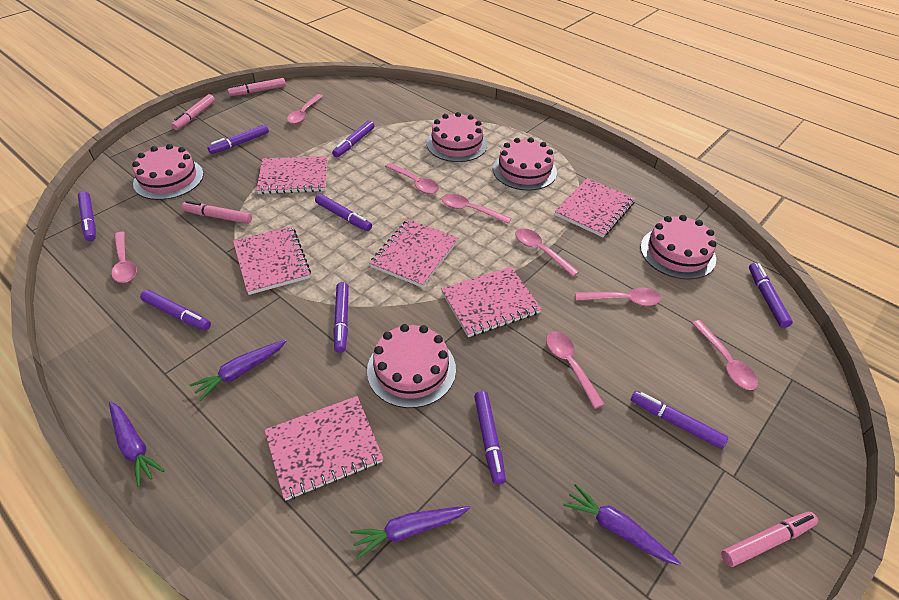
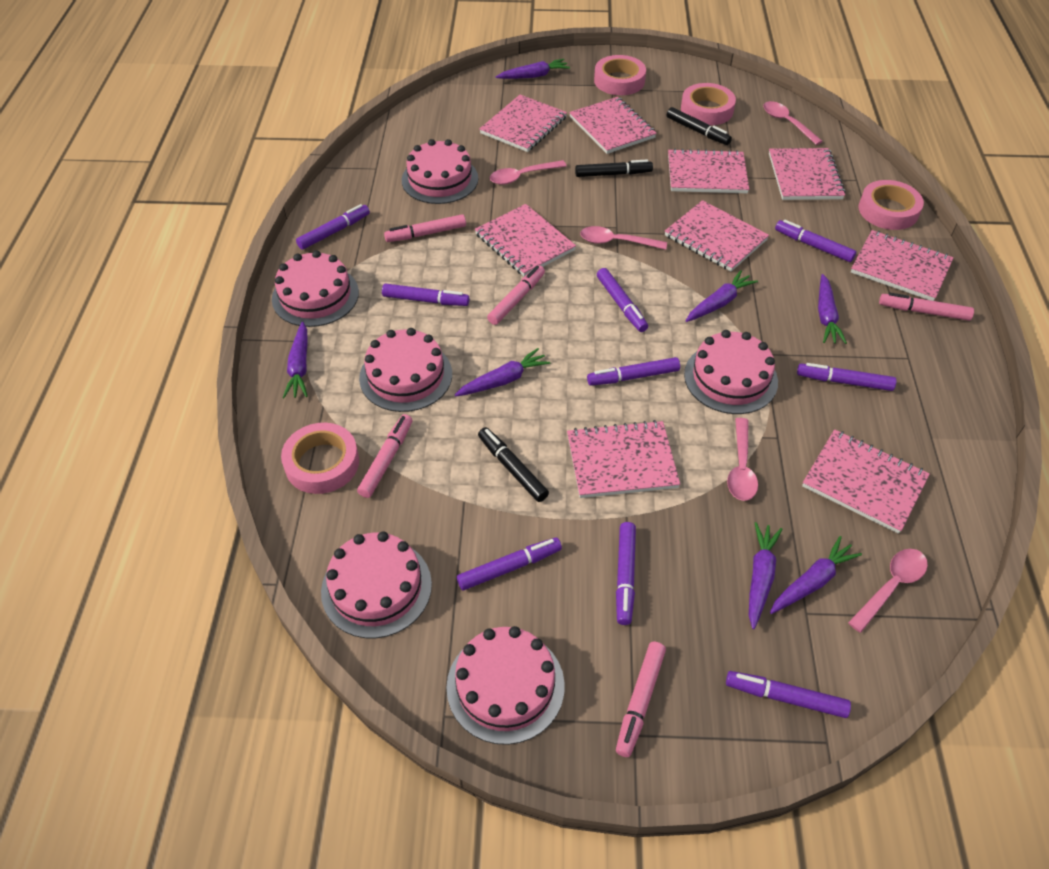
black marker: none = 0 -> [478,427,549,502] [575,160,653,177] [667,107,732,145] = 3
pink cake: [132,144,204,200] [367,324,456,408] [427,112,488,162] [493,137,557,191] [640,215,717,279] = 5 -> [272,250,359,327] [321,531,432,638] [359,328,452,412] [402,139,478,204] [447,626,565,745] [684,330,778,414] = 6
pink marker: [171,94,215,130] [182,201,252,224] [228,78,286,96] [721,511,818,567] = 4 -> [357,414,412,498] [384,214,466,242] [487,265,545,325] [616,642,666,757] [879,293,974,321] = 5
pink notebook: [233,226,311,295] [256,156,327,194] [264,396,383,500] [369,219,458,288] [441,267,542,337] [554,178,635,237] = 6 -> [475,204,576,276] [479,95,567,152] [567,420,680,498] [569,97,657,154] [665,200,769,271] [668,149,749,193] [769,148,846,200] [802,429,930,534] [851,230,954,301] = 9
pink spoon: [112,232,137,283] [287,94,323,124] [385,163,439,194] [442,194,512,224] [515,228,579,277] [546,331,605,409] [575,288,661,306] [692,320,758,390] = 8 -> [490,160,566,185] [580,226,667,250] [727,418,758,501] [763,101,823,145] [848,549,928,633] = 5
pink tape: none = 0 -> [281,423,359,494] [594,55,646,95] [681,83,736,125] [859,180,924,230] = 4
purple carrot: [109,401,165,487] [190,340,286,401] [350,506,470,559] [563,484,681,565] = 4 -> [283,322,308,398] [455,348,550,397] [496,59,570,79] [686,270,758,322] [749,522,782,629] [770,536,862,614] [818,274,847,344] = 7

